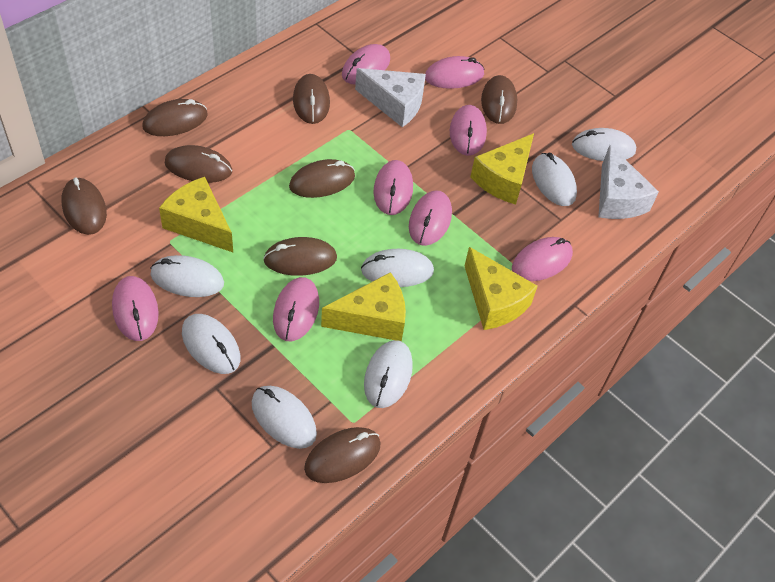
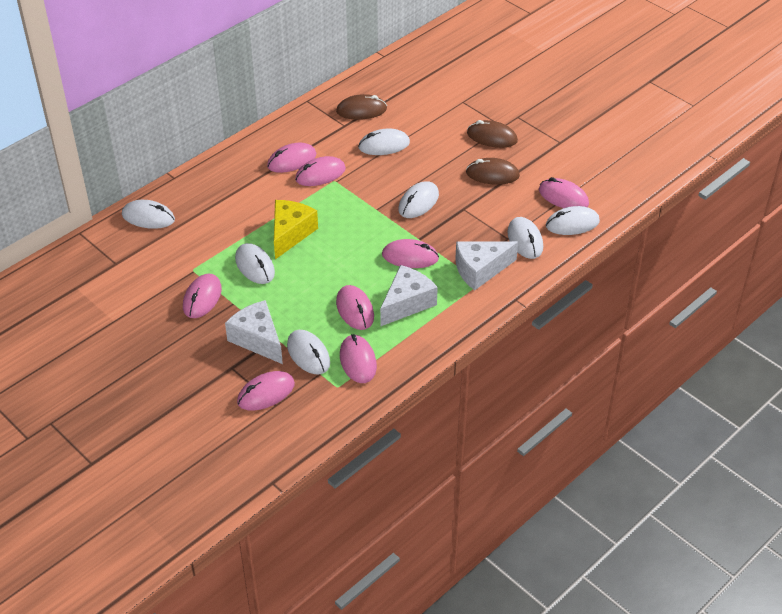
brown mouse: [62,177,107,235] [142,99,208,136] [165,145,232,183] [263,237,337,276] [289,159,355,198] [293,74,330,124] [304,427,381,483] [481,75,517,124] = 8 -> [336,94,387,120] [466,158,520,185] [467,120,518,148] = 3
white cheese: [355,68,426,127] [599,145,659,219] = 2 -> [225,300,283,364] [380,265,438,326] [455,241,518,290] = 3
yellow cheese: [159,177,233,252] [321,272,406,342] [465,247,538,330] [470,133,534,204] = 4 -> [274,200,318,259] = 1

